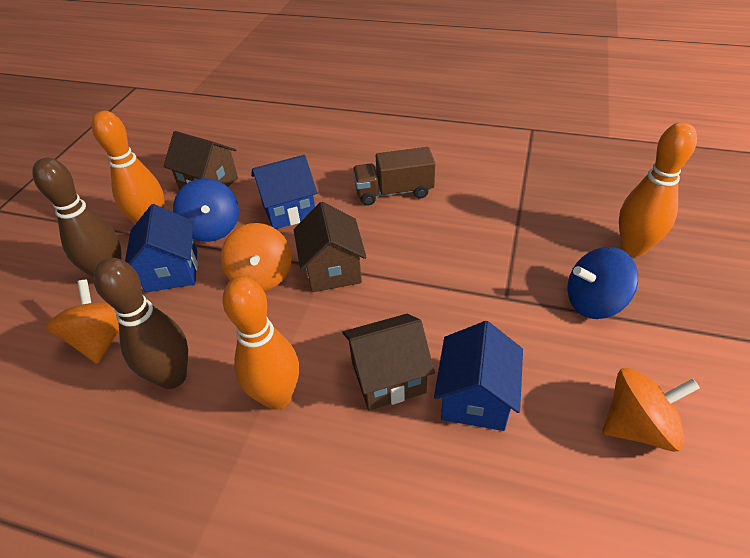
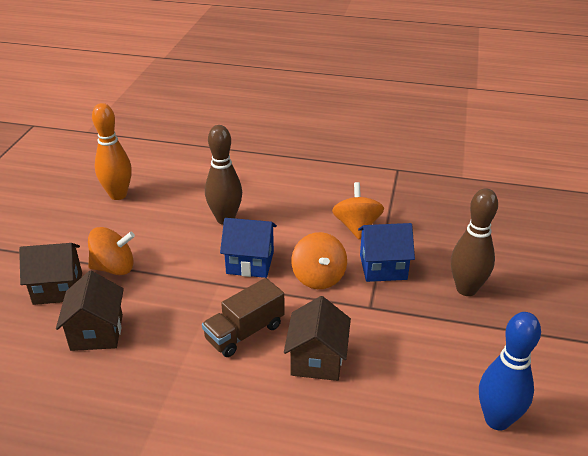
blue bowling pin: none = 0 -> [479,312,541,430] = 1
blue house: [125,204,198,293] [251,155,317,229] [434,321,523,431] = 3 -> [220,218,277,278] [358,223,415,282] = 2
blue spinning top: [173,178,239,242] [567,247,638,319] = 2 -> none = 0
orange bowling pin: [92,111,165,224] [222,277,299,410] [619,122,697,257] = 3 -> [92,103,132,200] = 1

